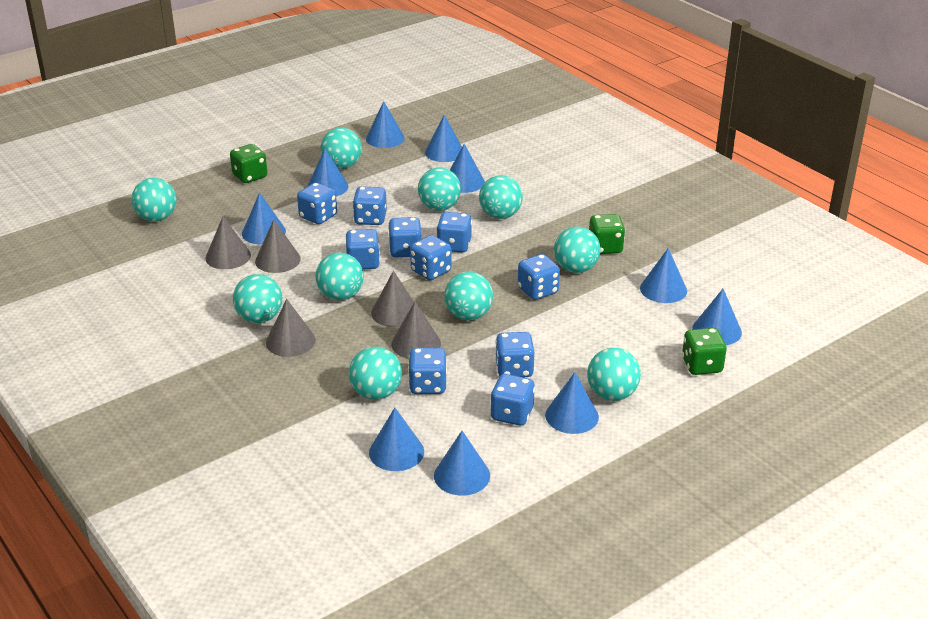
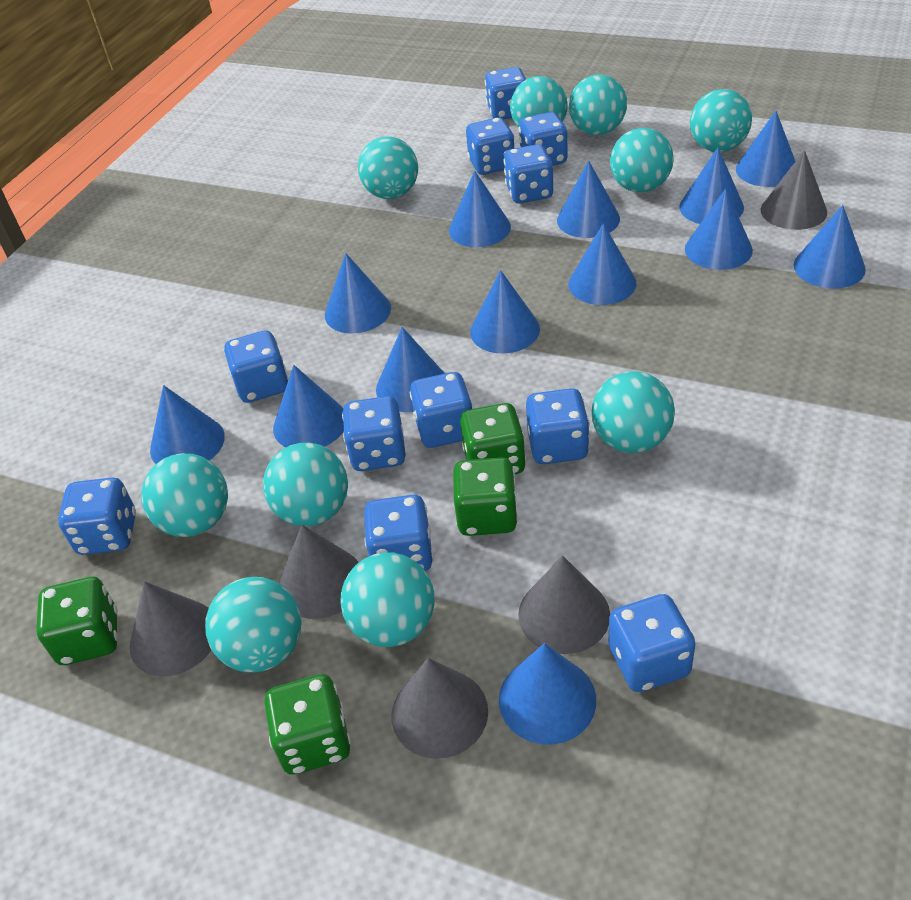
blue cone: [242,192,286,244] [307,149,348,196] [366,101,405,148] [369,408,424,471] [425,115,462,162] [434,431,490,496] [450,144,485,193] [545,372,599,434] [640,248,687,303] [692,289,742,345] = 10 -> [150,385,225,464] [273,365,344,447] [325,253,391,333] [376,327,445,412] [449,171,511,247] [470,270,540,354] [499,643,596,745] [557,160,620,238] [568,223,637,305] [679,148,744,224] [685,189,753,270] [736,111,795,187] [794,205,866,288] = 13
blue dice: [297,183,337,224] [346,229,380,269] [353,186,387,225] [388,217,421,257] [408,348,447,394] [410,235,452,280] [437,212,472,253] [490,374,535,426] [495,332,534,377] [518,254,560,300] = 10 -> [58,477,136,555] [224,330,289,403] [342,396,406,471] [364,495,433,571] [409,372,472,448] [466,117,514,175] [485,67,526,120] [503,144,553,203] [518,112,568,165] [526,388,590,464] [609,594,695,692] = 11
green dice: [230,144,267,183] [589,214,625,254] [682,328,727,375] = 3 -> [36,577,118,665] [264,674,351,775] [453,457,518,536] [460,403,526,474] = 4

